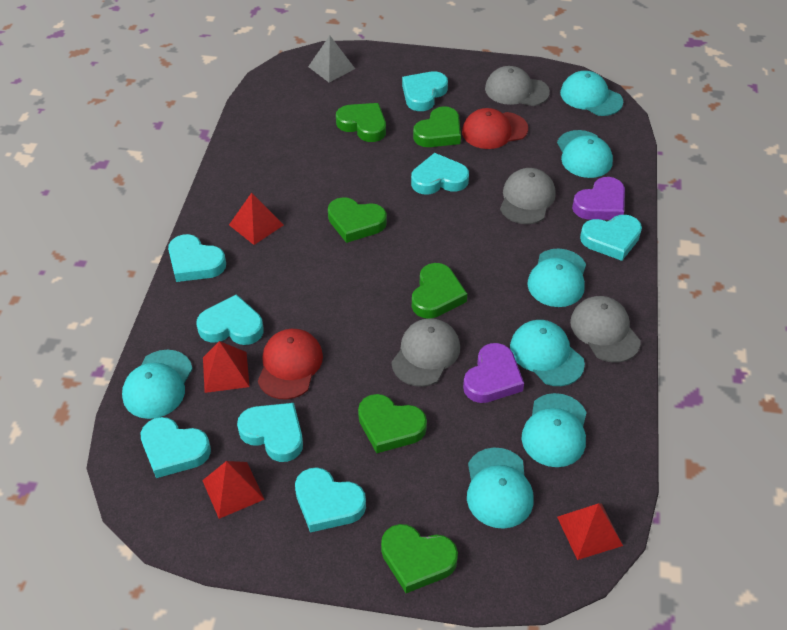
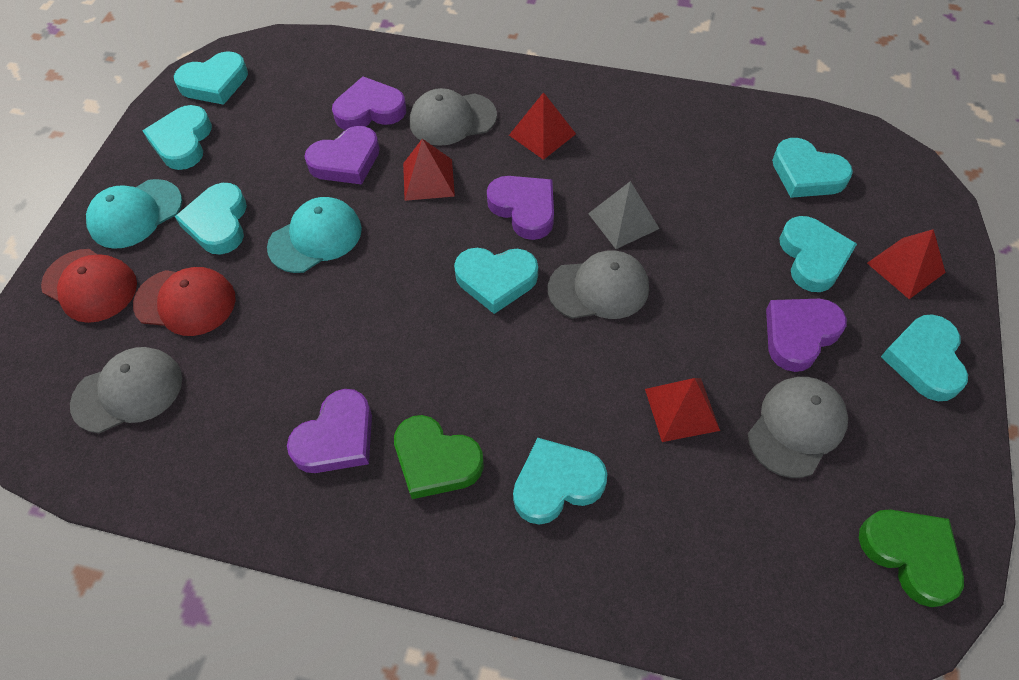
green heart: [328,197,387,243] [336,103,386,142] [358,394,427,453] [381,524,458,593] [412,263,467,318] [413,106,461,147] = 6 -> [394,415,484,499] [859,510,964,607] = 2
purple heart: [463,343,524,403] [572,177,625,220] = 2 -> [287,389,372,473] [304,126,380,185] [332,76,406,130] [487,176,554,240] [766,299,847,372] = 5
turquoise cap: [122,350,193,419] [467,447,534,529] [510,320,585,386] [522,393,587,467] [527,248,586,307] [557,130,613,178] [560,71,623,116] = 7 -> [86,179,182,249] [267,197,362,273] = 2

